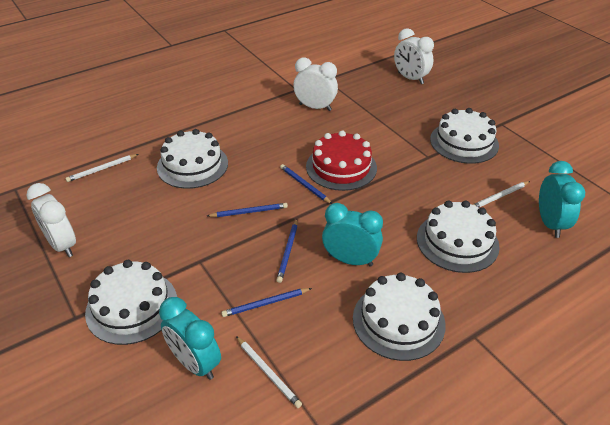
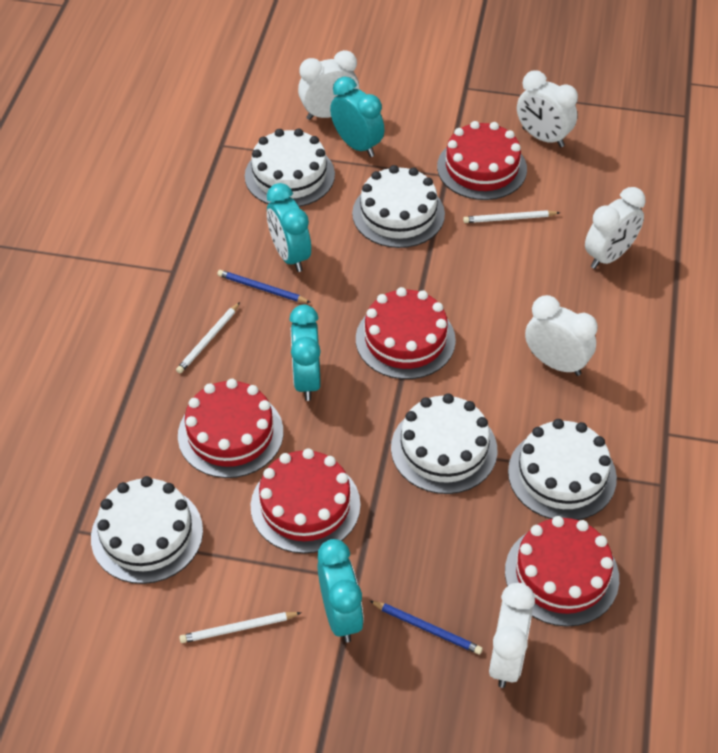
blue pencil: [207,203,288,217] [221,288,312,317] [276,219,298,283] [280,164,332,204] = 4 -> [217,270,311,303] [370,601,483,655] = 2
red cake: [306,130,377,191] = 1 -> [178,379,283,478] [250,448,361,554] [356,287,456,379] [437,121,527,200] [505,516,619,627] = 5
turquoise clock: [159,297,221,380] [322,203,383,267] [539,161,585,238] = 3 -> [267,183,311,272] [289,305,321,401] [318,539,364,643] [330,76,384,157] = 4
white clock: [26,183,76,257] [293,58,338,111] [394,28,434,84] = 3 -> [298,50,359,120] [489,583,535,688] [517,70,578,147] [525,295,597,376] [585,187,646,269] = 5

